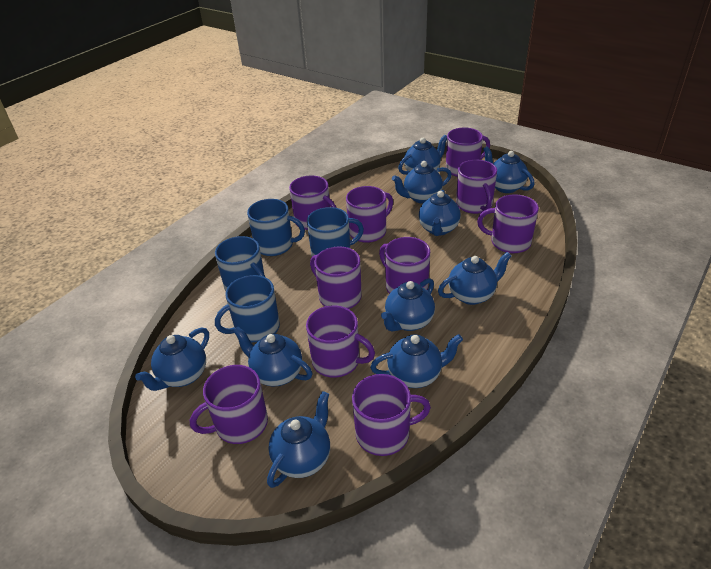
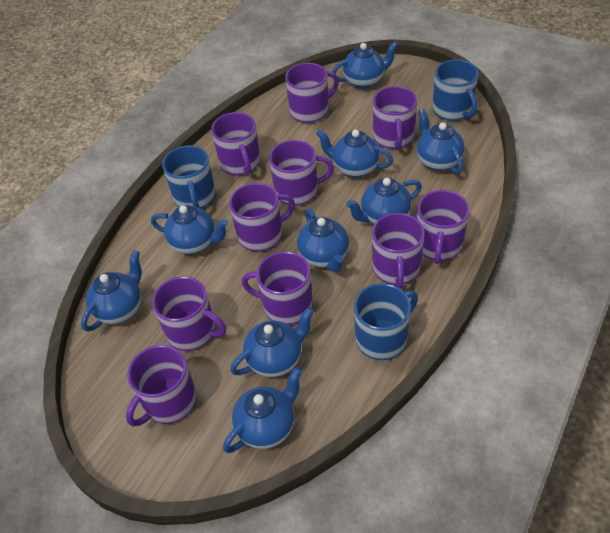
blue mug: [215,236,265,291] [215,275,280,342] [247,199,305,256] [307,207,364,257] = 4 -> [162,146,216,209] [354,283,418,360] [432,60,478,121] = 3
blue teapot: [135,328,209,391] [233,327,312,386] [267,391,330,488] [370,334,463,388] [381,278,435,332] [392,161,452,203] [398,135,447,175] [419,190,461,236] [438,252,511,305] [483,146,534,193] = 10 -> [81,250,142,332] [151,205,228,254] [223,367,302,453] [230,307,314,377] [297,209,349,272] [316,129,393,178] [332,41,398,89] [346,178,422,224] [417,108,464,174] = 9

